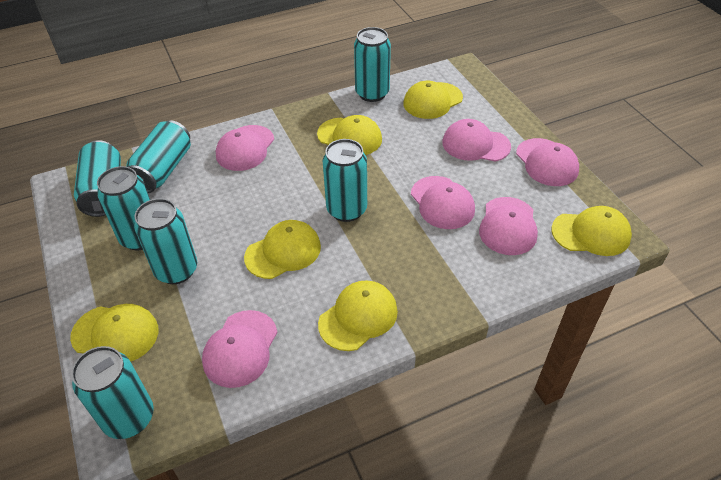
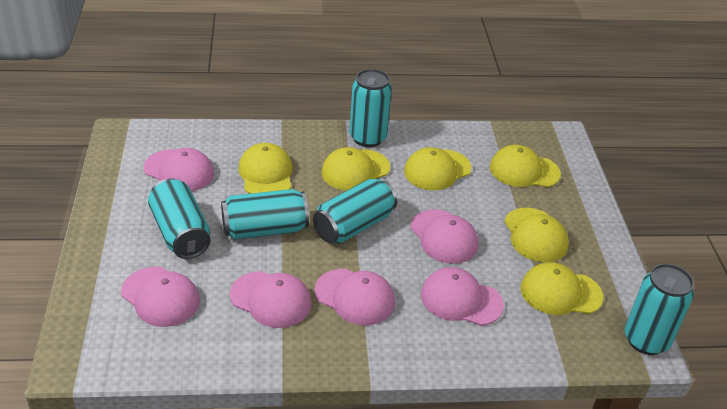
turquoise can: [71,346,154,439] [74,140,121,217] [97,166,150,250] [126,120,191,193] [134,198,197,284] [323,139,367,222] [354,27,391,102] = 7 -> [148,178,210,259] [221,189,309,240] [313,178,397,244] [350,69,392,147] [625,264,694,355] = 5

